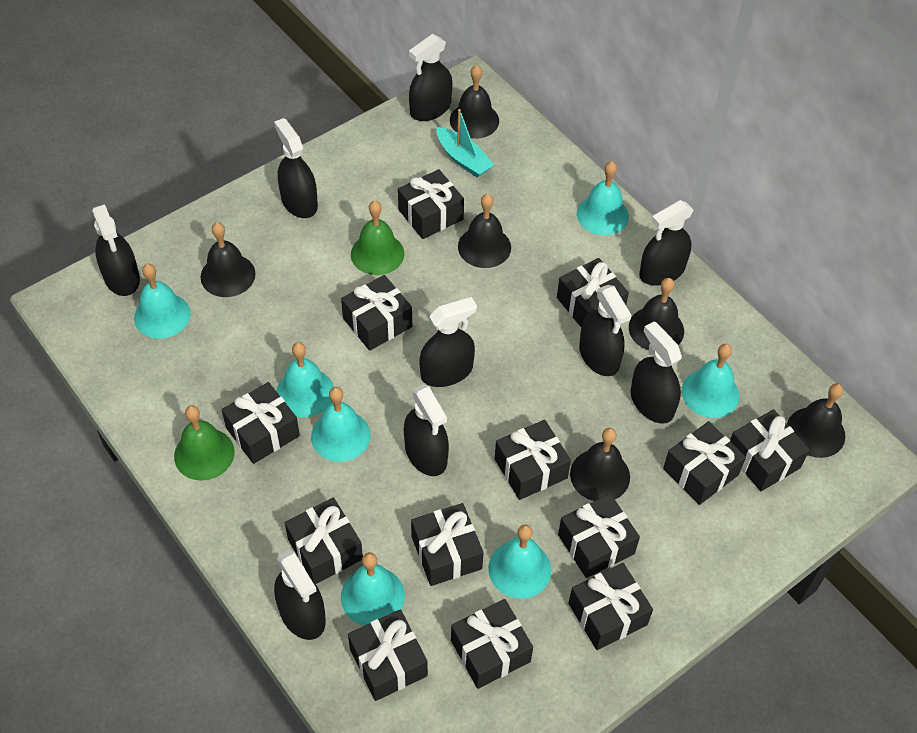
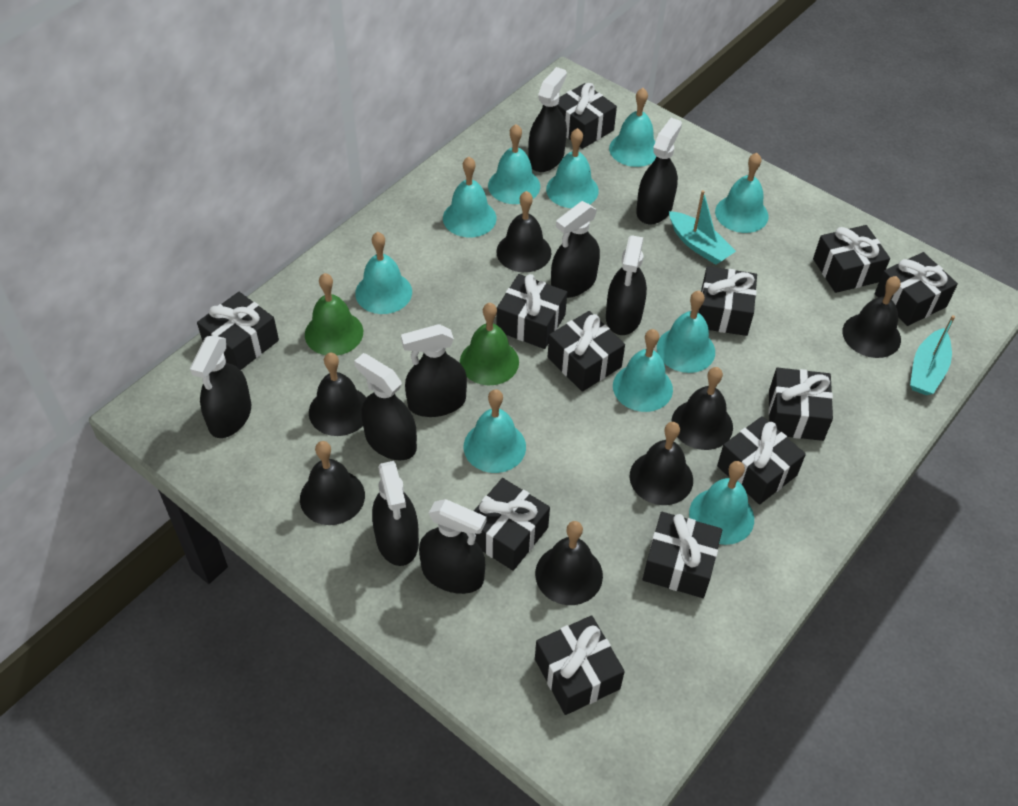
black bell: [200,222,256,297] [450,65,499,139] [458,194,511,268] [570,428,630,501] [629,278,684,350] [787,384,845,458] = 6 -> [300,441,365,525] [309,353,366,436] [496,191,551,272] [535,521,603,605] [629,422,693,505] [671,367,733,450] [843,276,901,358] = 7
black gift: [222,382,300,464] [285,498,363,584] [341,275,412,351] [348,609,428,701] [398,169,464,239] [411,503,484,586] [451,599,533,689] [495,420,571,500] [557,258,629,327] [558,494,640,578] [569,563,653,650] [663,421,746,505] [730,409,810,491] = 13 -> [197,292,279,370] [474,478,550,571] [496,274,567,349] [535,615,625,715] [548,311,625,392] [557,83,617,149] [643,512,722,598] [698,266,757,336] [717,416,806,505] [769,368,833,441] [813,225,890,293] [875,252,958,326] = 12
turquoise bell: [134,264,191,339] [276,342,334,417] [311,387,370,462] [341,552,405,626] [488,524,551,599] [577,161,629,236] [682,344,739,418] = 7 -> [355,232,412,314] [443,157,496,237] [464,389,526,473] [488,124,540,204] [546,128,599,208] [609,88,656,167] [613,329,673,412] [657,291,715,373] [689,461,754,545] [715,153,769,233] = 10
turquoise boat: [436,109,494,177] = 1 -> [669,190,736,265] [910,315,955,395] = 2

